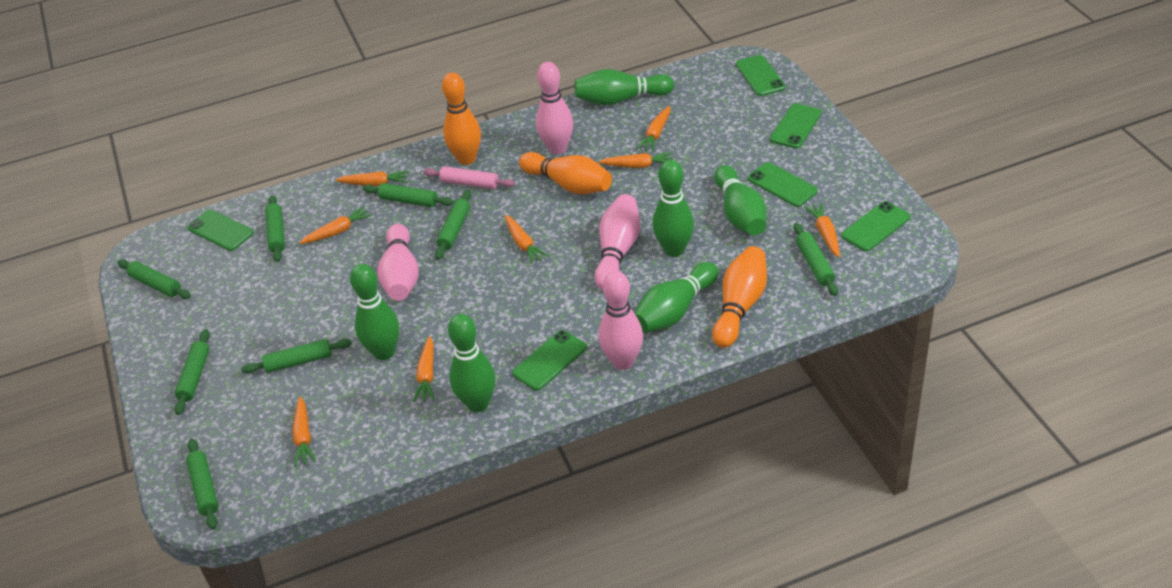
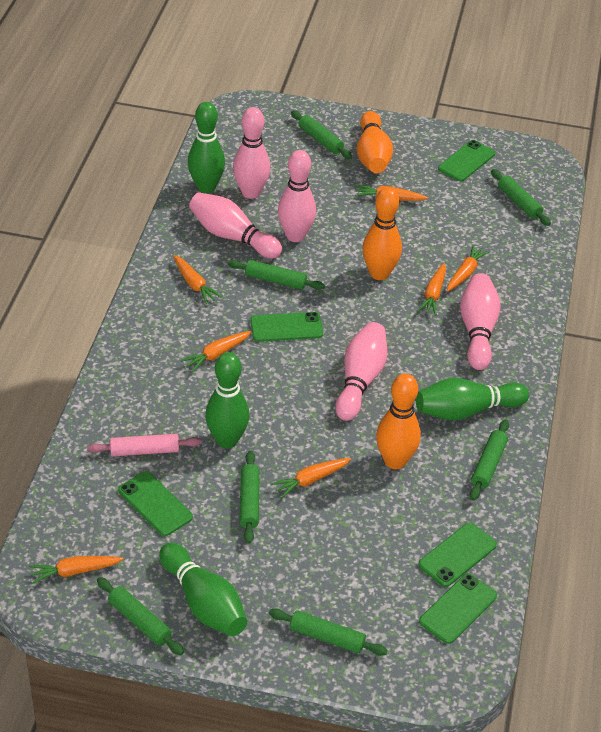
green bowling pin: [350,264,399,360] [448,314,495,412] [574,69,674,105] [634,262,718,333] [653,160,694,257] [714,165,766,235] = 6 -> [159,543,247,636] [188,102,225,193] [205,352,250,449] [416,378,529,421] = 4
green phone: [188,209,254,251] [512,330,587,391] [736,55,786,96] [748,162,818,207] [770,103,822,148] [841,201,911,252] = 6 -> [118,471,193,536] [250,312,323,342] [418,522,497,587] [419,574,497,644] [438,140,495,181] = 5
green rolling pin: [117,259,191,299] [174,329,210,415] [186,439,219,530] [241,339,352,373] [265,195,285,262] [363,183,453,207] [435,190,471,260] [794,223,838,296] = 8 -> [97,577,184,655] [228,260,325,290] [239,451,260,544] [269,608,388,656] [291,110,352,159] [470,419,509,500] [491,169,551,226] = 7
orange carrot: [292,397,316,467] [299,206,372,244] [336,171,409,186] [413,336,434,402] [505,215,549,264] [598,152,673,168] [637,106,670,152] [804,202,840,257] = 8 -> [29,556,123,584] [173,255,222,304] [181,331,252,372] [271,458,351,498] [355,185,428,201] [418,263,446,316] [447,245,490,292] = 7
pink bowling pin: [377,224,419,301] [536,62,573,155] [594,194,640,290] [599,271,643,370] = 4 -> [189,192,282,258] [233,107,270,199] [278,150,316,242] [335,322,387,421] [460,273,501,370] = 5

